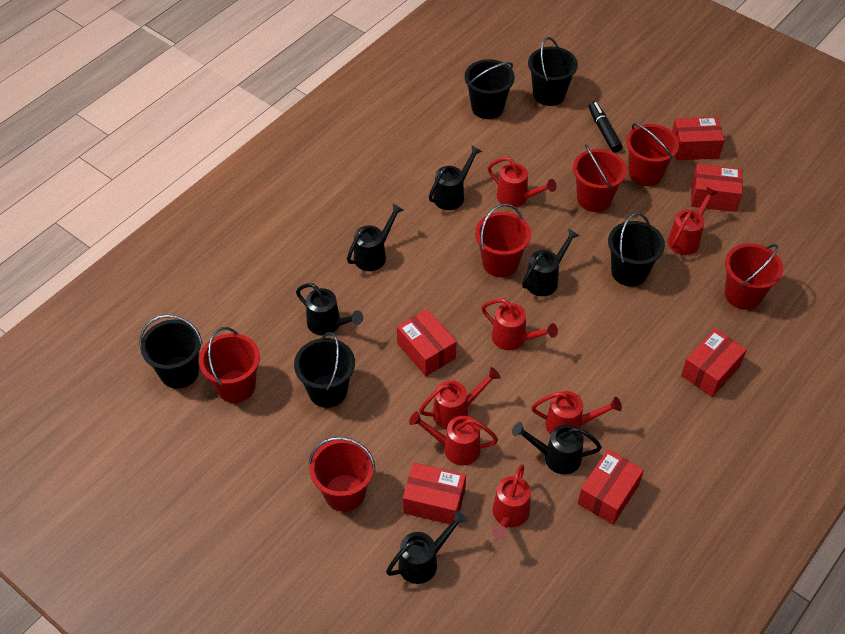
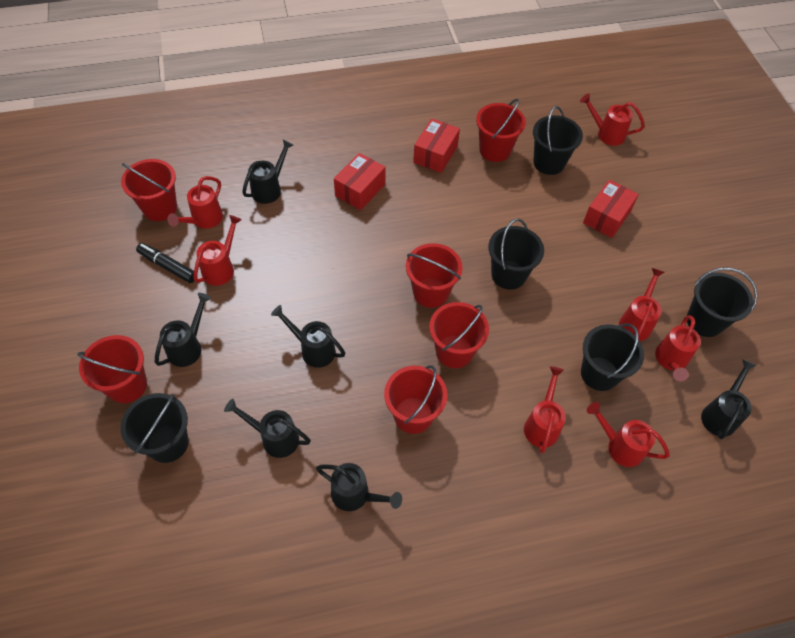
red box: [397,309,457,376] [403,463,466,524] [578,449,644,524] [672,117,724,160] [681,329,747,397] [691,164,743,212] = 6 -> [334,153,386,210] [413,119,460,173] [583,180,639,238] = 3

